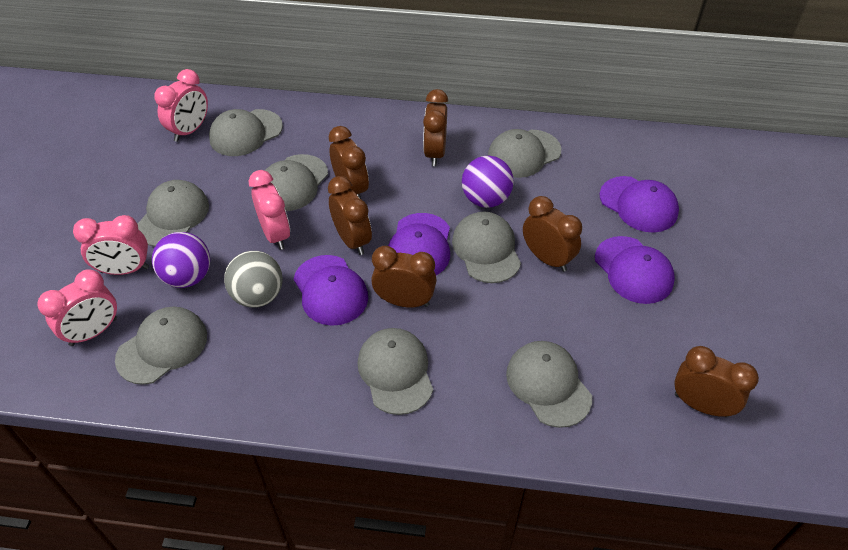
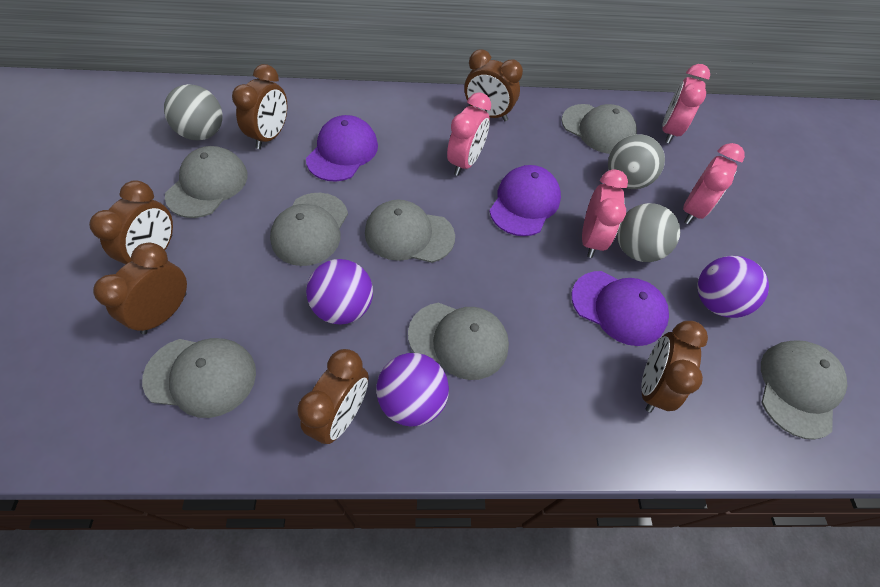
grey ball: [224,251,283,308] = 1 -> [164,84,223,141] [608,134,665,189] [617,203,680,262] = 3
grey cap: [115,307,207,385] [138,180,209,247] [209,109,283,156] [264,154,328,211] [358,328,433,415] [452,212,521,283] [488,129,561,178] [506,341,592,428] = 8 -> [142,338,256,418] [165,146,248,218] [270,193,348,266] [365,200,455,263] [408,303,509,380] [561,104,637,154] [761,340,847,440] = 7
purple ball: [152,232,210,288] [462,156,514,208] = 2 -> [306,259,373,324] [376,353,449,427] [697,256,769,318] = 3
purple cap: [294,255,368,326] [388,213,450,275] [595,236,675,304] [599,176,679,233] = 4 -> [306,115,378,182] [490,165,561,236] [572,271,669,346] = 3

